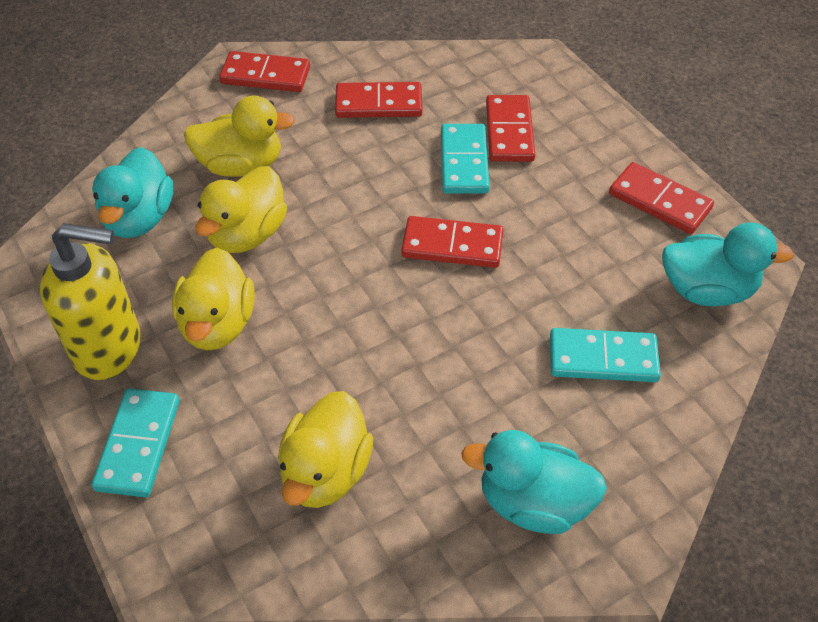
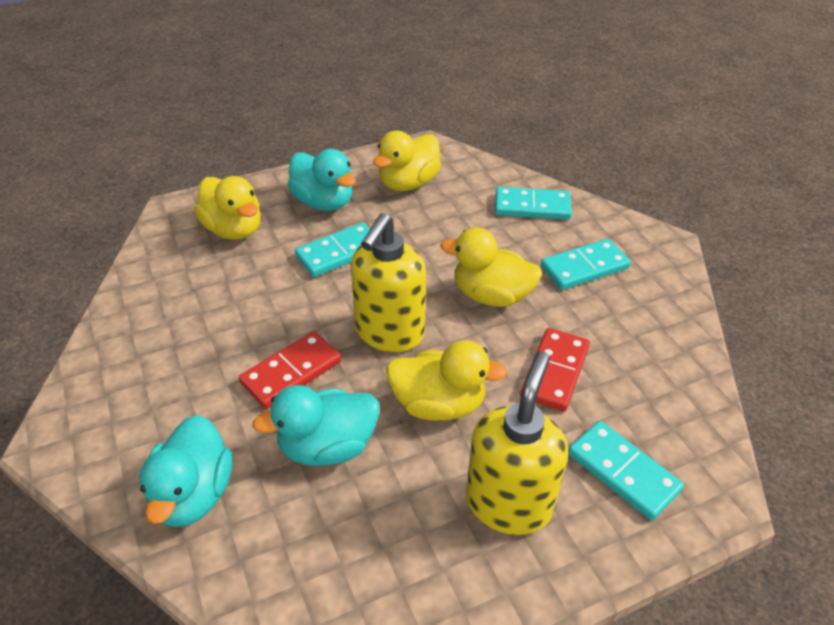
red domino: [219,51,310,92] [335,82,423,118] [401,216,504,268] [486,95,535,162] [609,162,714,234] = 5 -> [239,331,341,409] [520,328,590,412] = 2
turquoise domino: [92,388,180,497] [441,124,489,194] [550,328,661,382] = 3 -> [295,222,370,277] [495,187,572,220] [541,239,631,290] [568,421,684,520] = 4
yellow soap dispenser: [40,223,141,380] = 1 -> [351,213,426,352] [466,351,568,535] = 2

